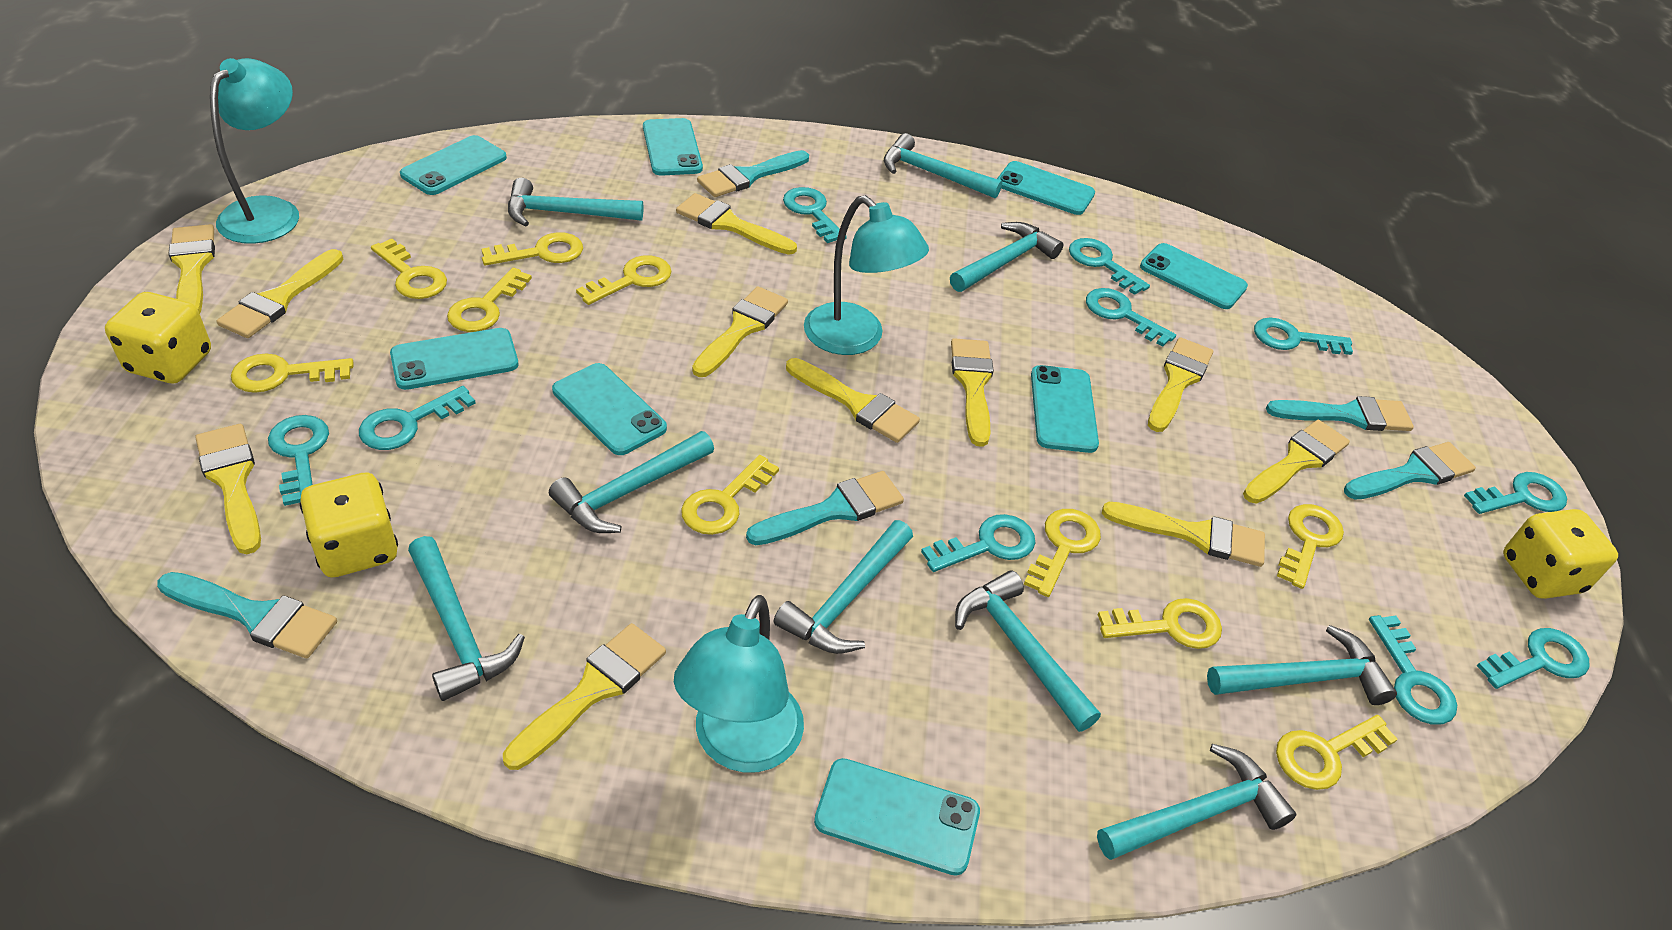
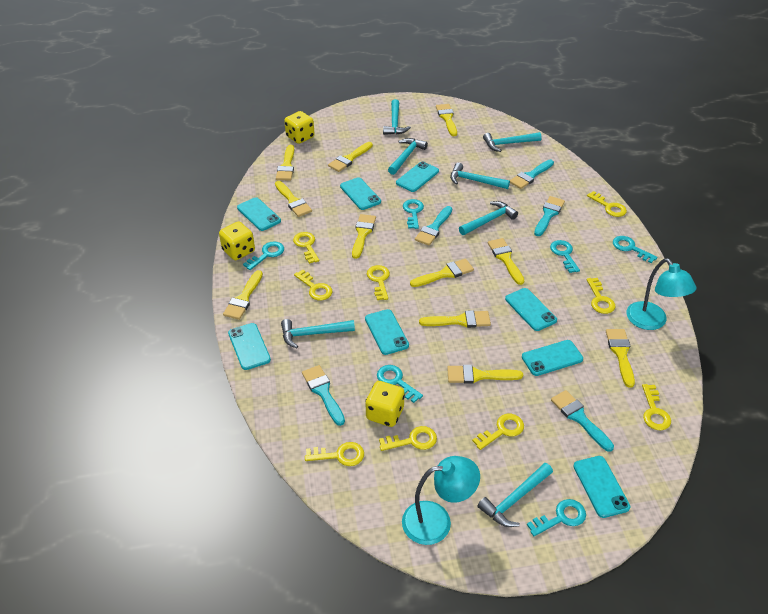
turquoise hammer: [408,536,525,701] [508,178,643,227] [549,431,714,533] [774,520,913,654] [884,133,1002,199] [950,222,1063,292] [955,570,1101,732] [1097,744,1296,860] [1207,625,1397,705] = 9 -> [281,319,355,348] [383,99,411,135] [388,138,428,175] [450,163,510,189] [459,201,518,235] [477,463,553,527] [483,132,542,152] = 7
turquoise key: [268,415,329,506] [359,386,475,450] [783,187,847,243] [921,514,1035,572] [1069,238,1150,295] [1086,288,1176,347] [1254,318,1353,355] [1369,615,1457,725] [1464,472,1567,514] [1477,628,1589,689] = 10 -> [243,241,284,270] [377,365,423,403] [403,199,424,229] [527,499,586,536] [550,240,580,273] [613,236,658,263] = 6
turquoise lamp: [210,58,299,244] [674,595,804,773] [804,195,929,355] = 3 -> [402,456,480,545] [627,258,697,330] = 2
yellow key: [231,353,353,393] [371,238,447,299] [447,268,532,332] [481,232,583,265] [576,255,672,305] [681,455,779,535] [1024,509,1101,597] [1098,598,1222,649] [1276,715,1398,790] [1277,504,1344,589] = 10 -> [293,232,319,264] [294,269,332,301] [305,442,364,466] [367,265,390,300] [379,426,437,451] [472,414,524,450] [586,278,615,314] [587,191,627,217] [642,384,671,430] = 9

